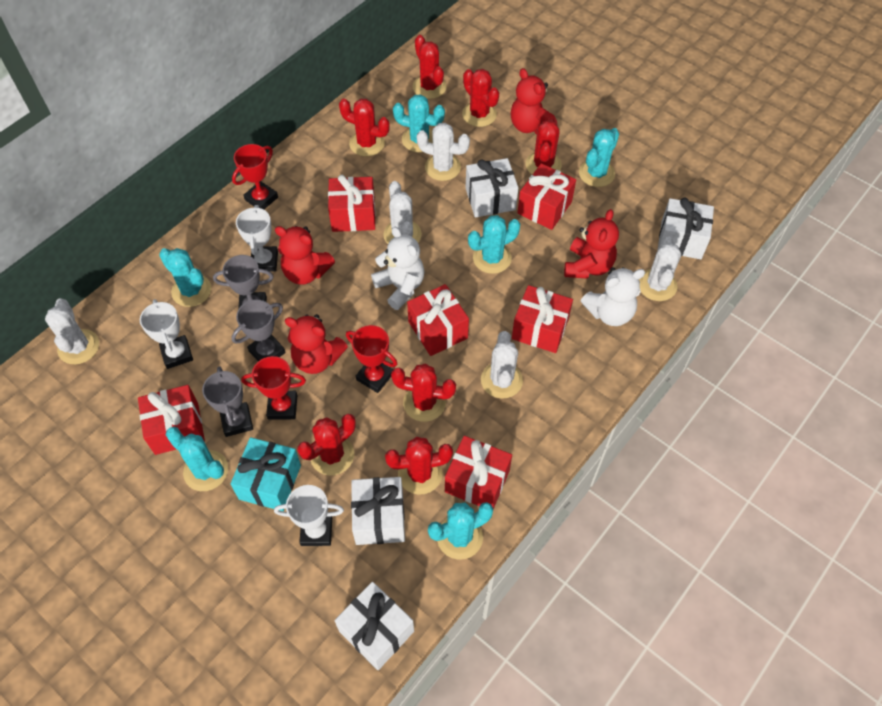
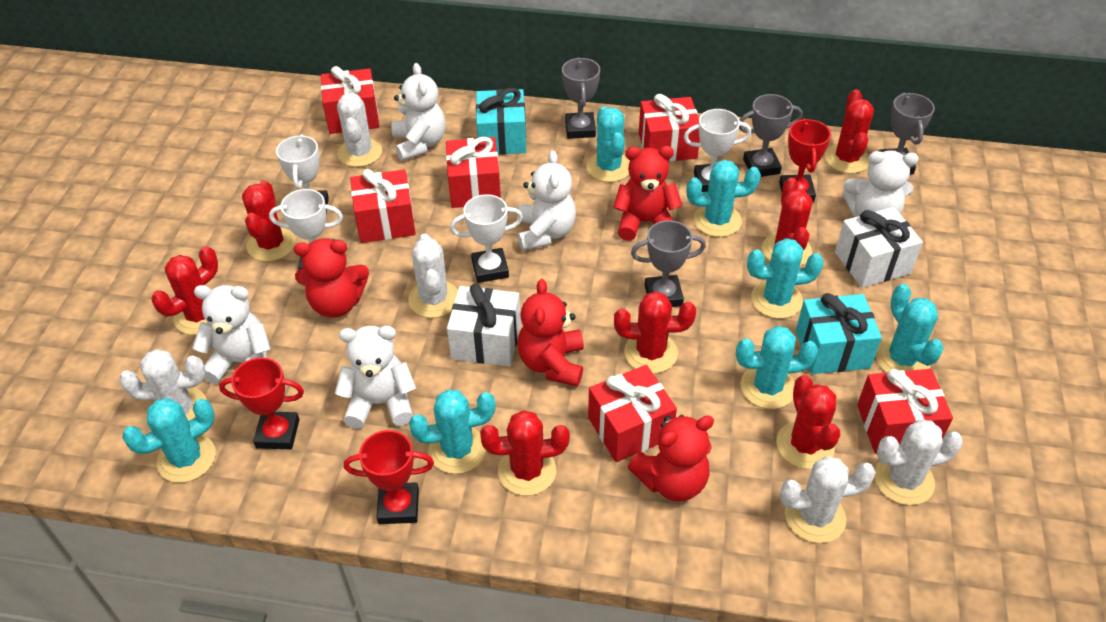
grey trophy: [202,366,253,437] [213,255,274,309] [231,300,286,362] = 3 -> [562,57,600,139] [631,220,706,307] [739,94,803,177] [878,92,935,174] = 4
turquoise cactus: [159,248,211,307] [166,427,228,491] [393,94,445,153] [428,502,493,560] [468,215,520,274] [579,128,619,187] = 6 -> [122,398,216,483] [409,389,495,474] [586,106,630,182] [687,160,761,237] [736,326,818,409] [747,238,824,319] [876,284,944,373] = 7
turquoise gift: [231,437,301,511] = 1 -> [476,88,526,155] [796,293,882,374] = 2
white gift: [334,582,414,670] [351,477,405,545] [466,158,518,217] [657,198,714,259] = 4 -> [447,283,521,366] [835,207,923,288] = 2
white teddy bear: [371,227,425,310] [581,267,645,326] = 2 -> [192,285,271,384] [335,326,416,429] [392,63,446,161] [517,150,576,251] [842,150,919,217] = 5
white trophy: [140,299,193,369] [236,205,278,272] [274,485,344,546] = 3 -> [269,189,343,270] [276,134,329,213] [450,194,523,283] [684,109,751,192] = 4

